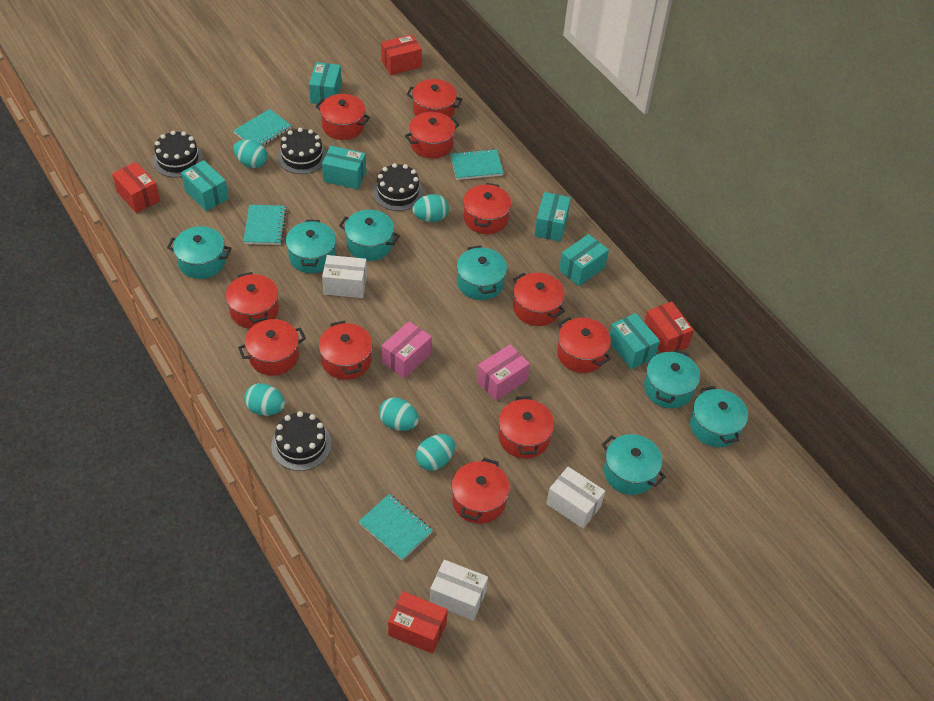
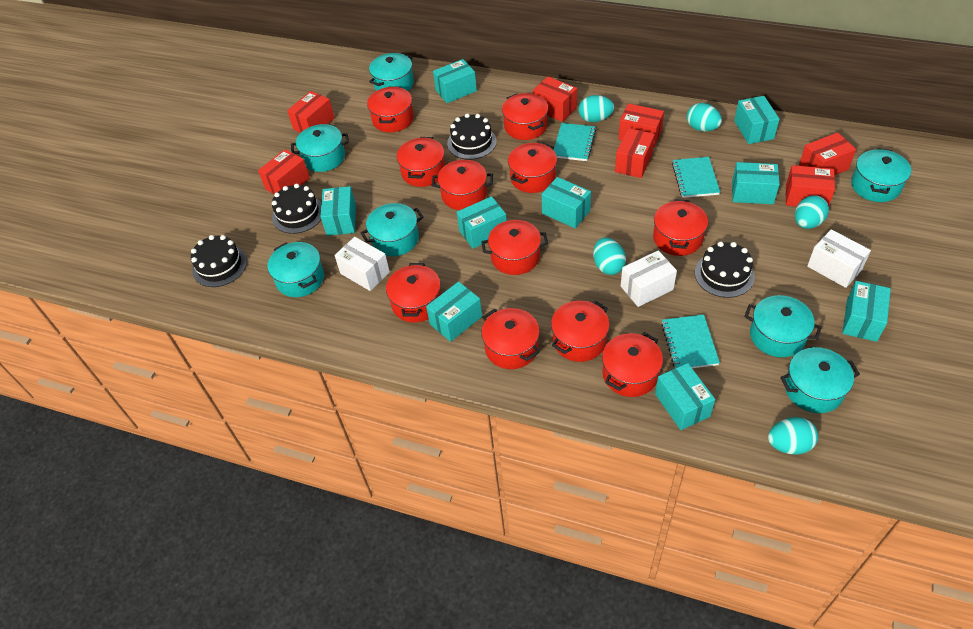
pink box: [382,321,432,379] [477,344,530,401] = 2 -> none = 0
red box: [112,162,160,213] [381,34,422,75] [388,591,448,654] [644,301,694,353] = 4 -> [258,149,310,194] [287,91,335,133] [533,76,577,122] [615,128,655,178] [619,103,664,148] [786,165,835,207] [799,132,856,175] = 7
turquoise box: [181,160,229,211] [309,62,342,104] [322,146,366,189] [534,192,571,242] [559,234,609,286] [610,313,660,369] = 6 -> [321,186,356,236] [426,282,482,342] [433,59,477,103] [457,196,507,249] [542,177,591,228] [655,363,715,430] [732,162,780,204] [734,96,779,144] [842,281,891,342] = 9
turquoise notebook: [233,109,292,145] [243,205,287,245] [358,494,433,561] [450,149,503,180] = 4 -> [553,123,596,161] [661,315,720,368] [672,157,720,198] = 3

